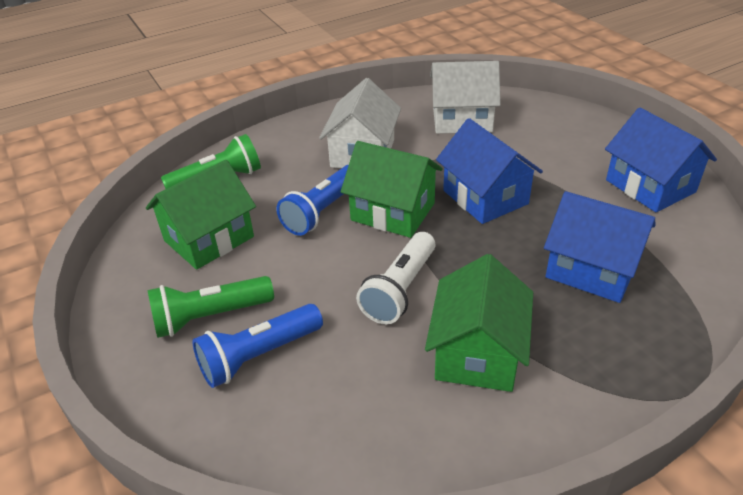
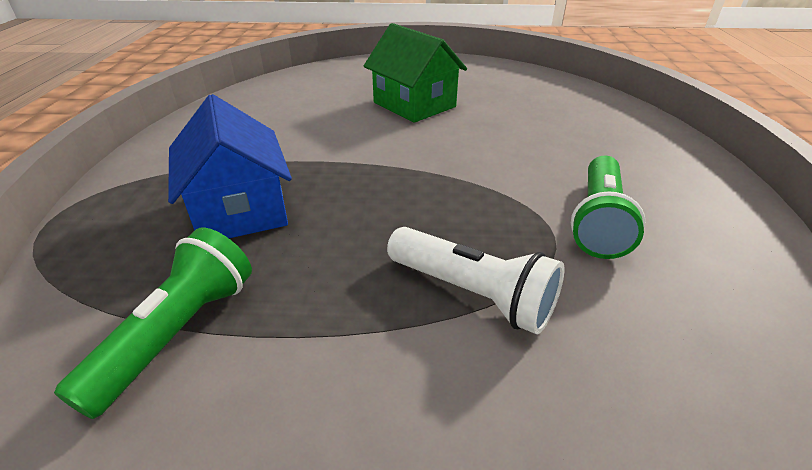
blue flashlight: [192,304,323,388] [277,165,349,236] = 2 -> none = 0
blue house: [436,118,543,224] [544,191,655,303] [605,108,717,212] = 3 -> [168,94,292,238] = 1
green house: [146,160,256,270] [341,141,443,238] [425,254,533,392] = 3 -> [364,23,467,123] = 1
white house: [319,78,401,168] [430,61,501,134] = 2 -> none = 0

